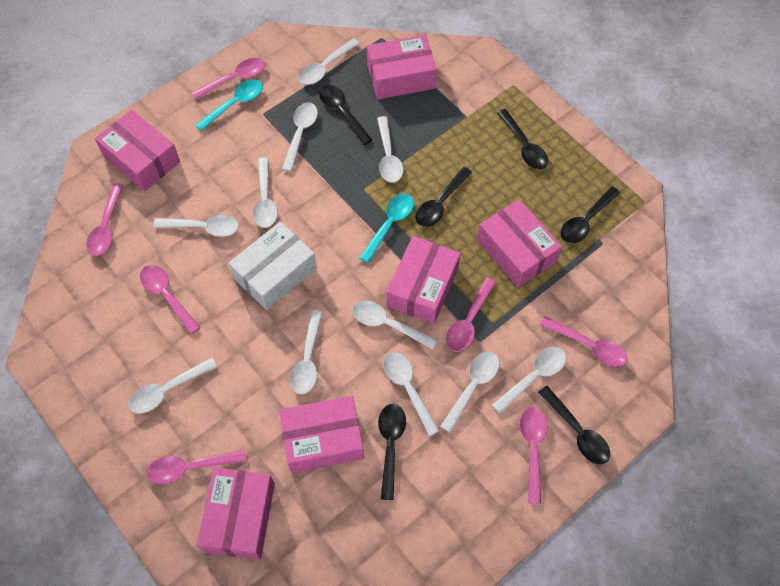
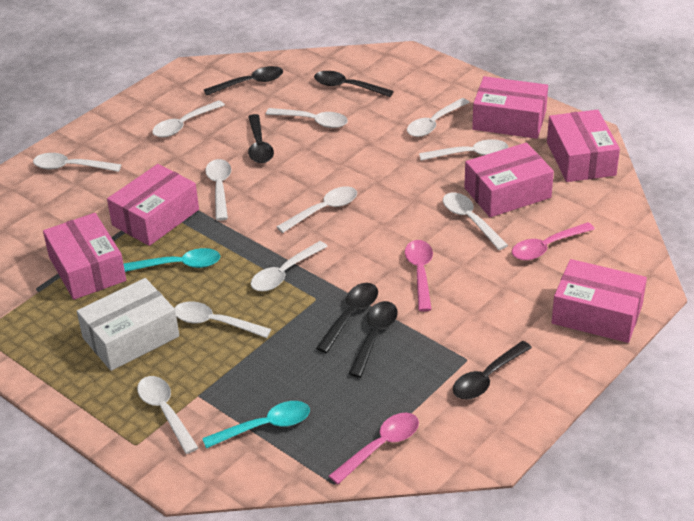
pink spoon: [87,183,124,256] [140,265,201,334] [147,450,246,484] [192,58,265,99] [446,277,496,352] [520,407,548,504] [540,316,628,367] = 7 -> [328,413,419,485] [405,240,433,312] [512,222,595,260] = 3

